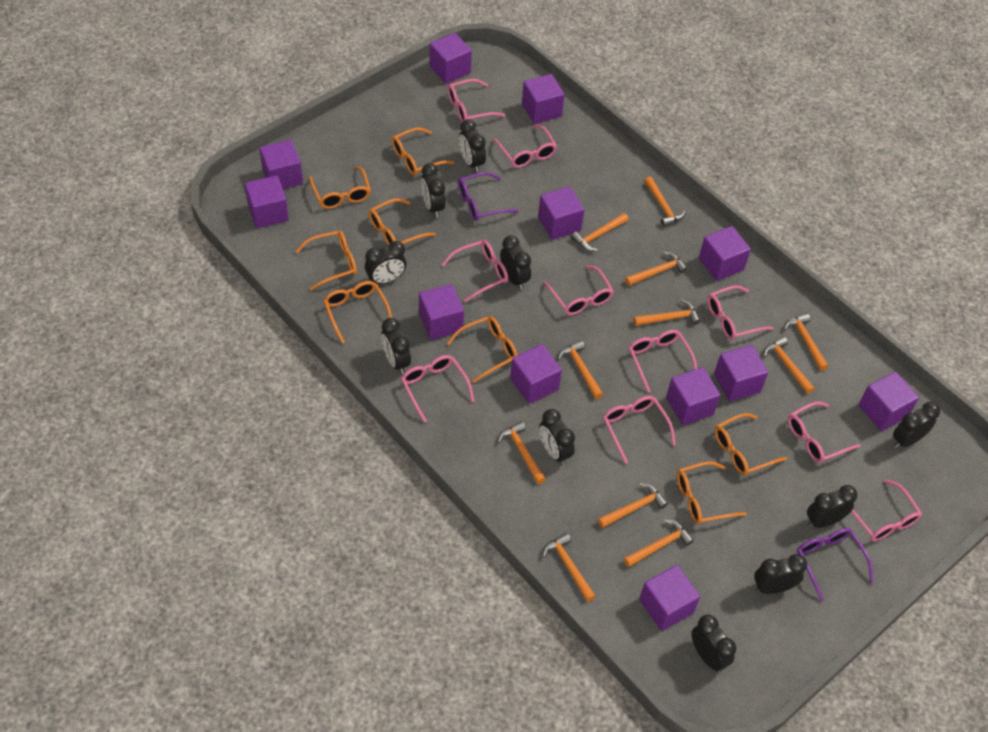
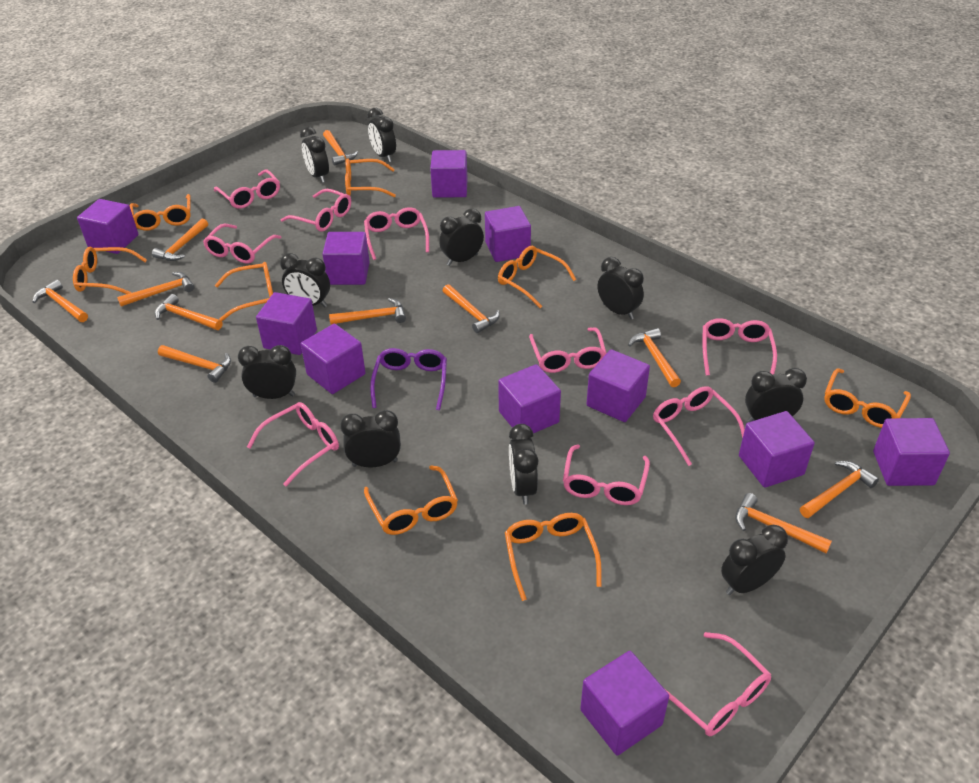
purple cube: [245,175,289,228] [259,140,303,189] [419,284,464,340] [430,33,472,84] [510,344,562,404] [522,74,565,124] [538,186,584,240] [639,565,700,631] [666,367,720,425] [699,226,751,281] [714,345,768,401] [859,372,919,431] = 12 -> [77,199,139,254] [256,292,317,355] [301,324,366,394] [322,232,370,285] [430,150,468,198] [485,206,531,262] [498,364,561,433] [580,651,669,756] [587,349,650,422] [739,411,815,488] [873,418,950,486] = 11
purple glasses: [458,172,519,221] [797,528,874,601] = 2 -> [370,348,447,410] = 1

